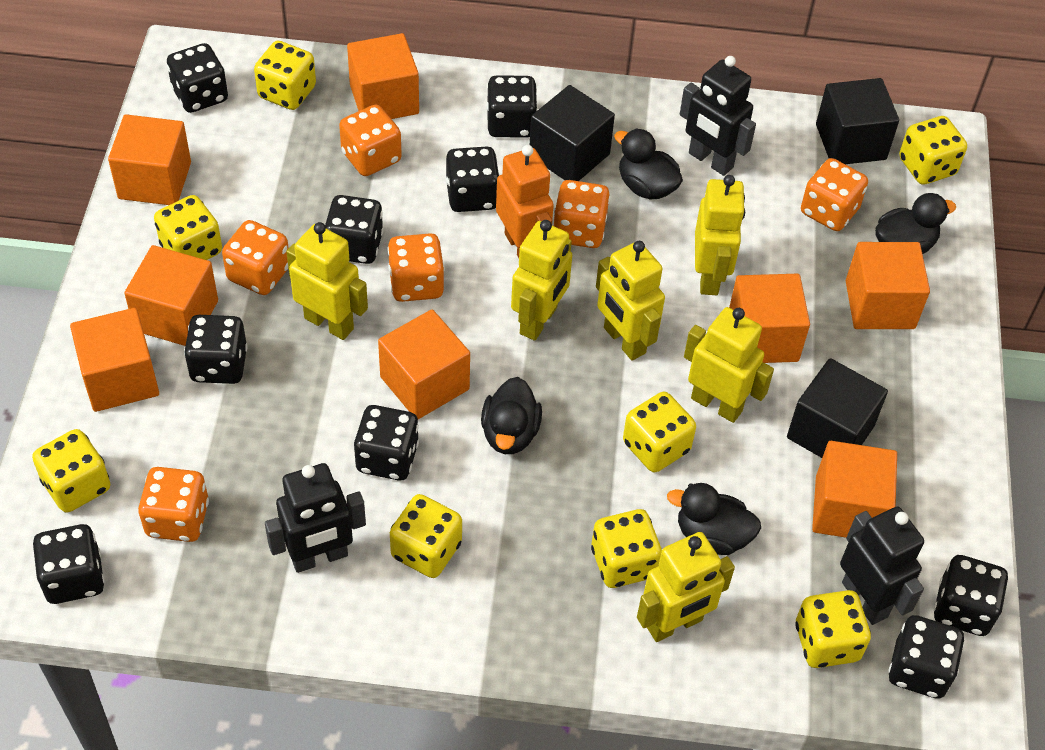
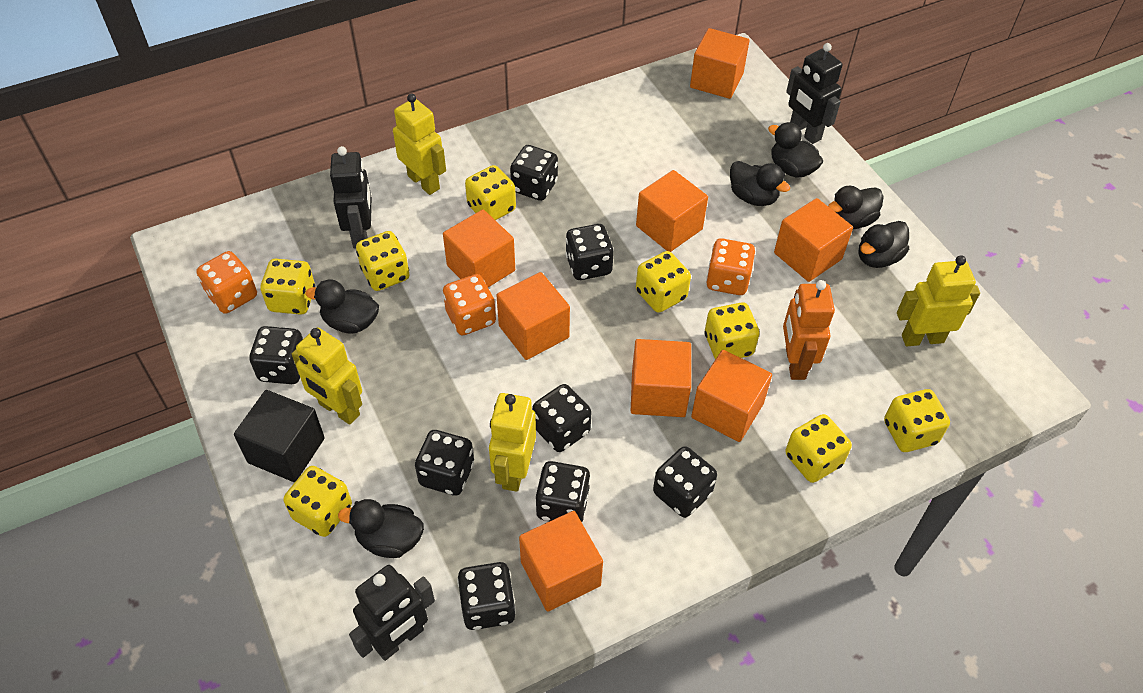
black cube: [530,85,615,181] [787,358,888,458] [816,78,899,164] = 3 -> [234,390,325,482] = 1
black dice: [33,524,105,604] [167,43,228,113] [184,315,248,384] [325,195,383,264] [354,405,419,481] [446,146,499,212] [486,75,538,137] [888,615,964,699] [934,555,1008,636] = 9 -> [249,326,303,384] [415,430,474,496] [457,562,516,630] [510,145,558,201] [532,384,591,452] [536,461,591,522] [565,224,614,280] [653,446,717,518] = 8
black duck: [481,377,542,454] [614,128,683,200] [667,483,761,555] [875,193,956,254] = 4 -> [306,279,379,334] [338,499,424,558] [730,161,790,206] [768,122,823,178] [828,186,884,229] [859,221,909,268] = 6
orange dice: [138,467,209,542] [222,220,289,295] [339,105,402,176] [388,233,444,302] [553,180,610,248] [801,158,868,231] = 6 -> [196,251,257,314] [443,274,496,335] [706,238,755,295] = 3
yellow robot: [286,222,368,340] [511,220,572,341] [596,241,665,361] [637,532,735,642] [684,307,774,423] [695,175,745,295] = 6 -> [292,327,362,425] [393,94,446,195] [489,393,536,492] [897,255,980,346] = 4

